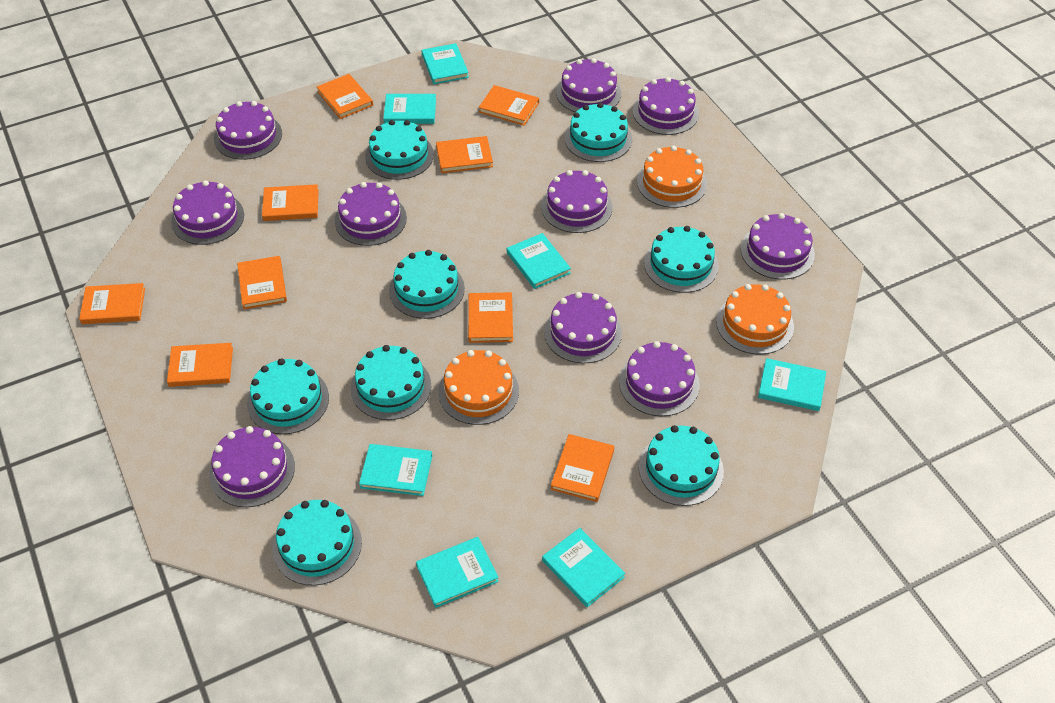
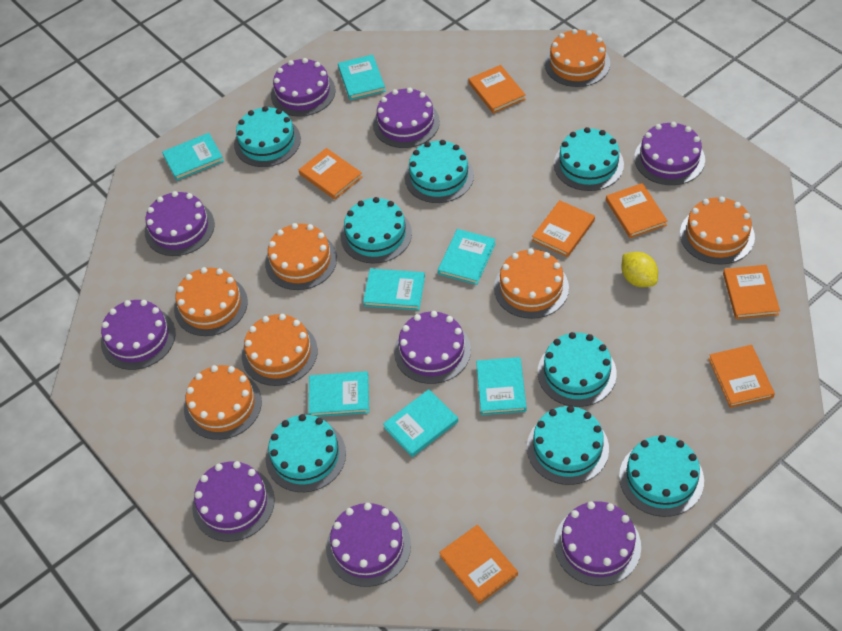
orange book: [79,283,145,324] [167,343,233,387] [237,256,287,309] [262,184,319,221] [317,74,373,119] [436,136,493,173] [468,292,513,343] [479,85,539,126] [551,434,614,502] = 9 -> [299,148,363,200] [439,525,518,604] [469,65,526,114] [532,200,595,257] [606,183,668,238] [709,345,775,408] [723,265,780,319] = 7
orange cake: [438,350,519,425] [637,146,707,208] [716,284,794,354] = 3 -> [174,267,248,336] [184,365,262,440] [242,314,318,386] [265,223,337,290] [494,248,569,319] [545,29,610,87] [680,197,755,265] = 7
purple cake: [171,180,244,245] [209,426,295,507] [214,101,282,160] [335,182,407,246] [541,170,612,233] [544,292,622,363] [556,58,621,113] [619,341,700,416] [633,77,699,135] [741,213,815,280] = 10 -> [101,300,176,370] [145,191,215,256] [192,461,275,542] [271,58,336,116] [326,503,411,587] [373,88,440,148] [394,311,471,384] [554,501,641,586] [634,122,705,185] = 9
yellow lemon: none = 0 -> [621,252,658,287] = 1

